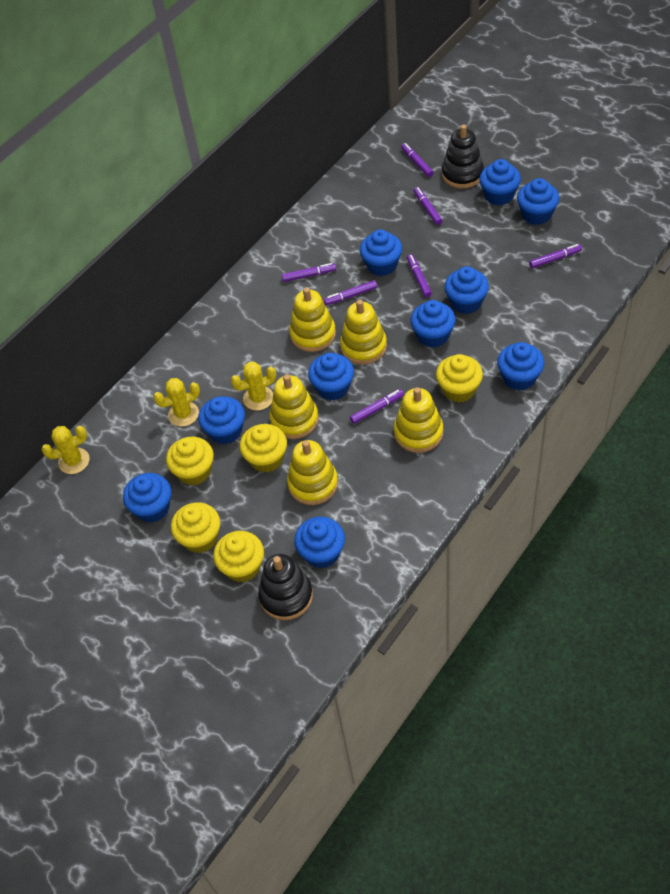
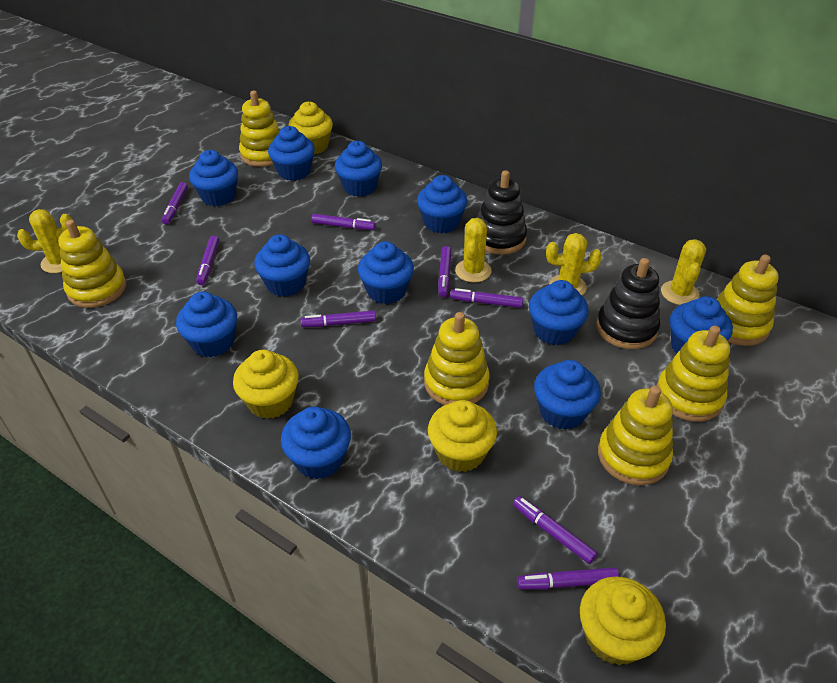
blue cupcake: [123,473,171,523] [198,396,245,444] [294,517,345,568] [308,353,354,401] [360,229,402,276] [410,300,456,348] [444,266,489,314] [479,159,521,206] [497,342,544,391] [517,178,559,225] = 10 -> [176,291,237,357] [189,150,238,206] [254,234,310,297] [268,126,315,181] [281,407,351,479] [335,141,382,197] [358,241,414,304] [417,175,467,233] [529,280,589,345] [534,360,601,430] [670,296,733,353] = 11
purple marker: [282,263,336,282] [324,280,377,305] [350,389,404,424] [401,143,434,177] [407,254,432,297] [413,187,442,225] [529,244,582,268] = 7 -> [162,182,188,225] [196,235,219,285] [300,310,376,327] [311,214,376,230] [438,246,451,297] [450,288,523,308] [513,496,597,564] [517,567,619,590] = 8
yellow cactus: [41,426,90,474] [153,378,200,427] [231,362,276,411] = 3 -> [17,209,72,273] [455,218,491,283] [546,233,602,295] [661,239,706,305] = 4
yellow cupcake: [166,437,214,486] [171,502,220,553] [213,531,264,582] [240,424,287,473] [436,354,483,403] = 5 -> [233,350,299,419] [288,101,333,154] [428,400,497,472] [580,576,666,665] = 4
yellow stacking toy: [269,375,319,439] [287,440,338,505] [289,288,336,352] [340,300,387,365] [394,387,443,453] = 5 -> [58,220,126,308] [239,91,280,167] [424,312,490,405] [598,386,673,485] [656,326,730,422] [716,255,779,346] = 6

